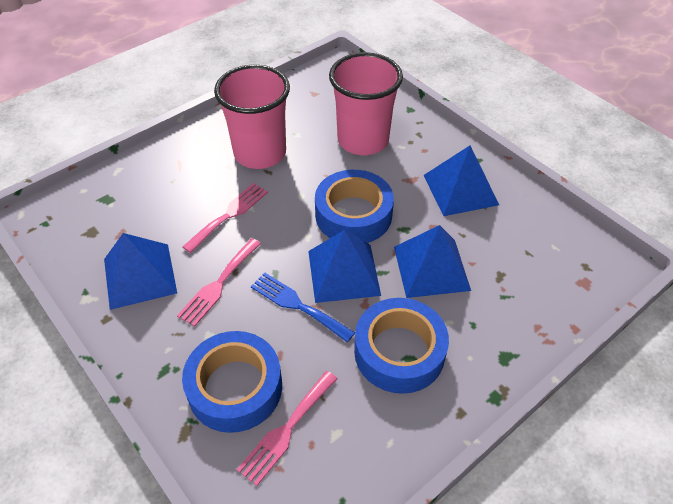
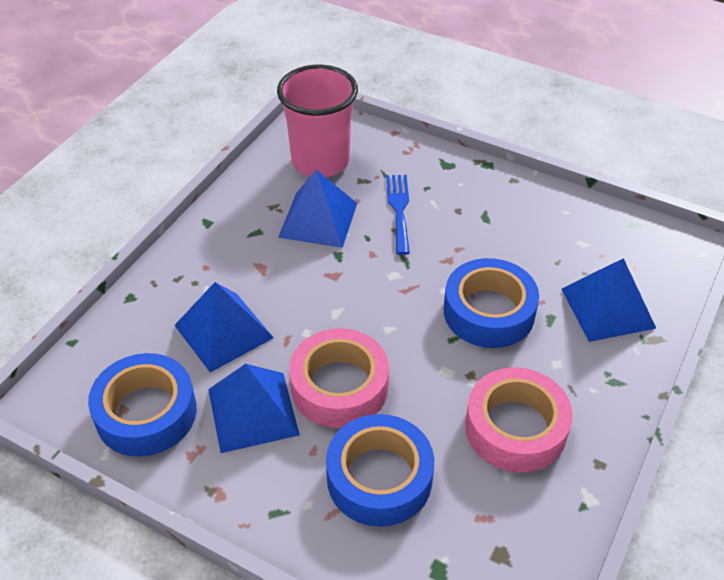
pink cup: [214,65,290,169] [329,52,403,155] = 2 -> [277,65,358,177] = 1
pink fork: [177,238,261,327] [183,183,268,253] [237,371,338,486] = 3 -> none = 0
pink tape: none = 0 -> [289,328,389,428] [465,367,573,473] = 2

